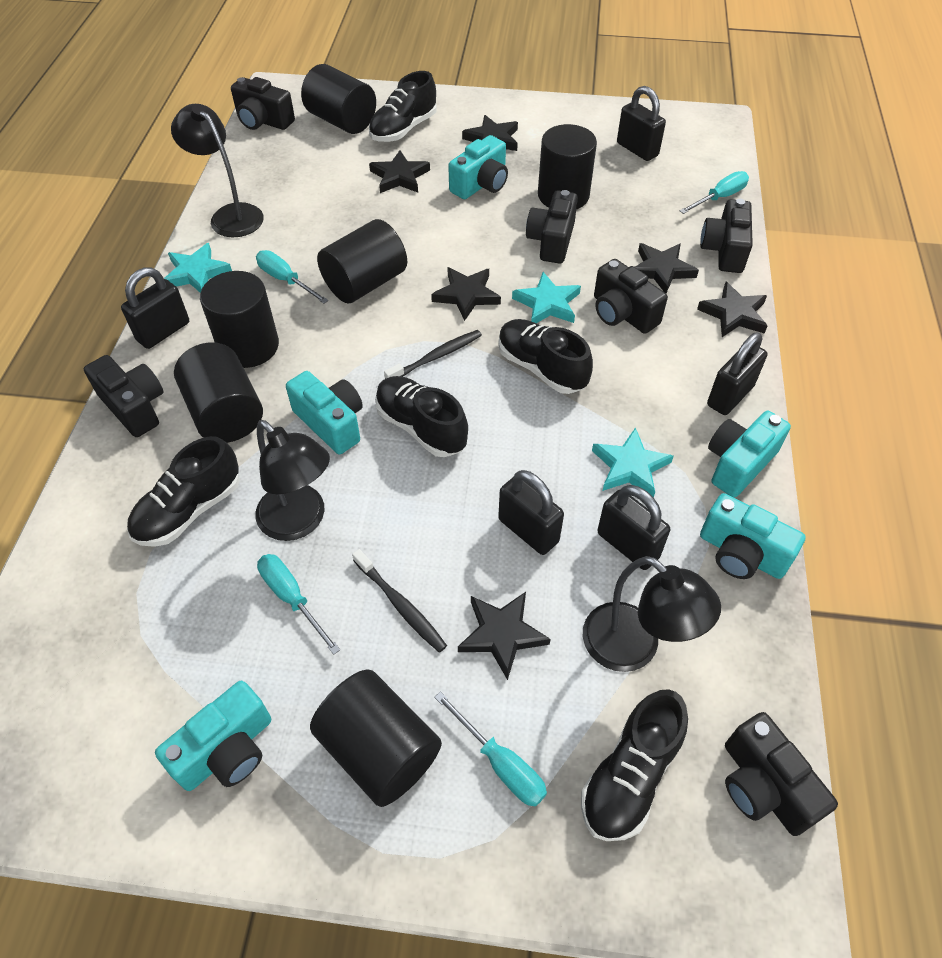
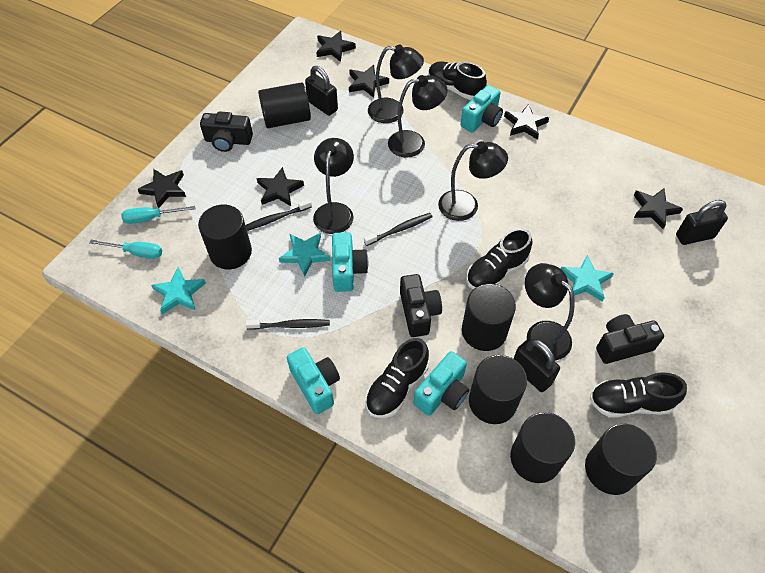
black camera: [84,355,163,437] [231,77,295,130] [526,190,578,264] [594,259,668,334] [700,199,753,273] [725,712,838,836] = 6 -> [200,111,253,152] [400,274,442,337] [596,314,664,364] = 3
black lamp: [171,104,264,237] [256,420,330,541] [583,556,721,672] = 3 -> [313,138,354,234] [368,44,424,123] [388,75,448,158] [438,141,508,221] [525,263,575,360] = 5
black padlock: [121,267,189,349] [498,470,564,555] [597,485,670,570] [617,86,666,161] [707,332,767,415] = 5 -> [305,66,338,116] [513,339,560,392] [676,200,728,245] = 3
black shoe: [127,436,240,547] [369,71,437,142] [375,376,468,457] [498,319,593,394] [581,689,688,841] = 5 -> [365,338,429,418] [428,61,487,100] [466,228,532,289] [590,372,687,418] = 4
black toothbrush: [352,549,447,653] [384,330,482,379] = 2 -> [245,319,330,330] [246,199,312,231] [364,213,432,246] = 3
turquoise camera: [155,681,271,791] [286,371,363,454] [448,135,508,199] [700,493,806,579] [708,411,791,497] = 5 -> [287,347,340,414] [332,232,368,292] [414,351,469,416] [460,85,503,133] = 4
turquoise screwdriver: [256,250,329,304] [257,554,340,655] [434,691,547,807] [680,171,749,214] = 4 -> [90,240,162,259] [121,206,195,224] = 2

